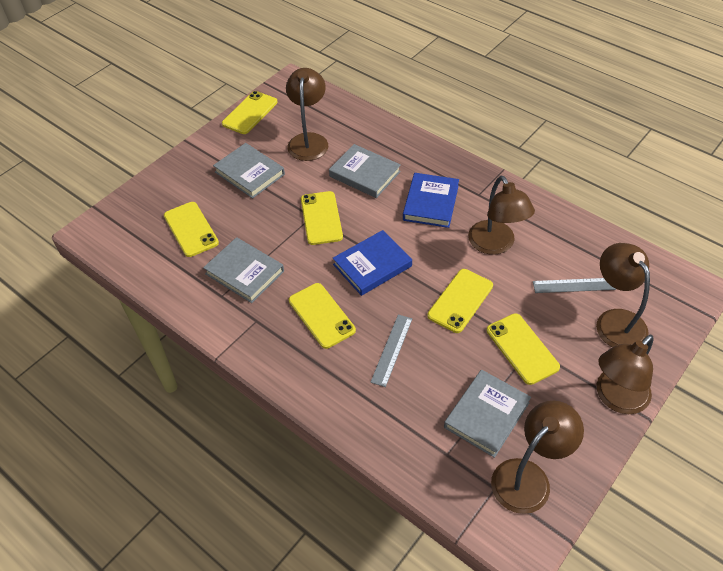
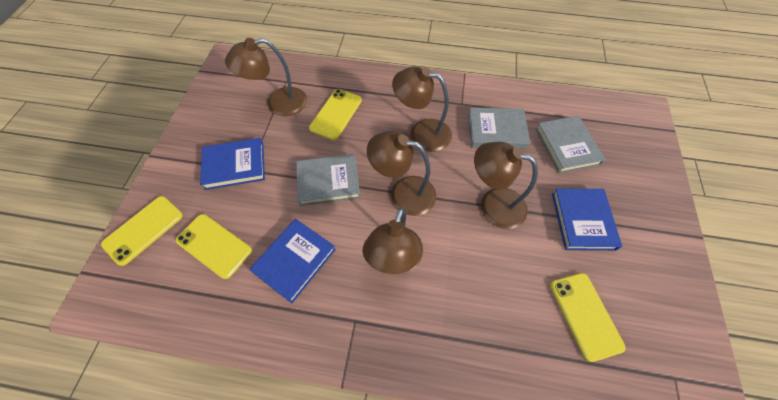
blue book: [333,230,412,296] [403,173,459,228] = 2 -> [200,138,265,190] [249,219,336,303] [552,188,622,251] = 3
grey book: [203,237,284,303] [213,143,285,199] [329,144,401,198] [444,370,531,458] = 4 -> [296,154,360,206] [468,108,530,149] [536,116,606,174] = 3
grey ruler: [370,314,412,387] [533,278,616,293] = 2 -> none = 0
yellow phone: [164,202,219,257] [222,91,277,134] [289,283,356,349] [301,191,343,245] [427,269,493,333] [487,313,560,385] = 6 -> [101,196,183,266] [176,214,252,279] [309,89,362,140] [550,273,626,362] = 4

